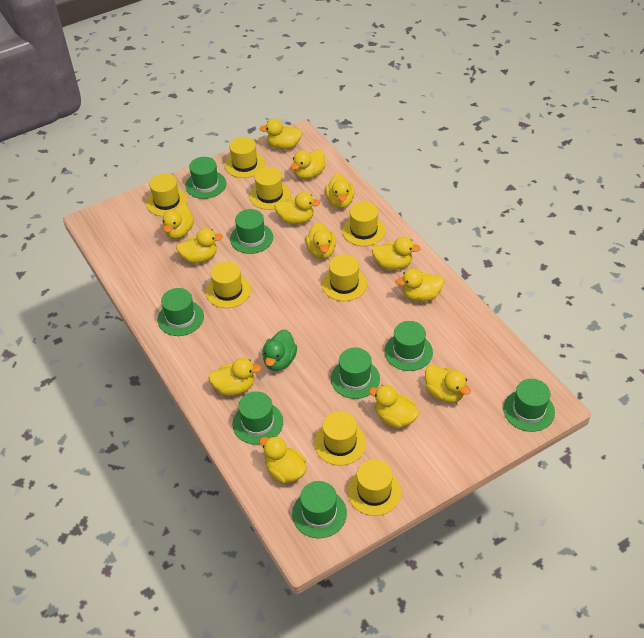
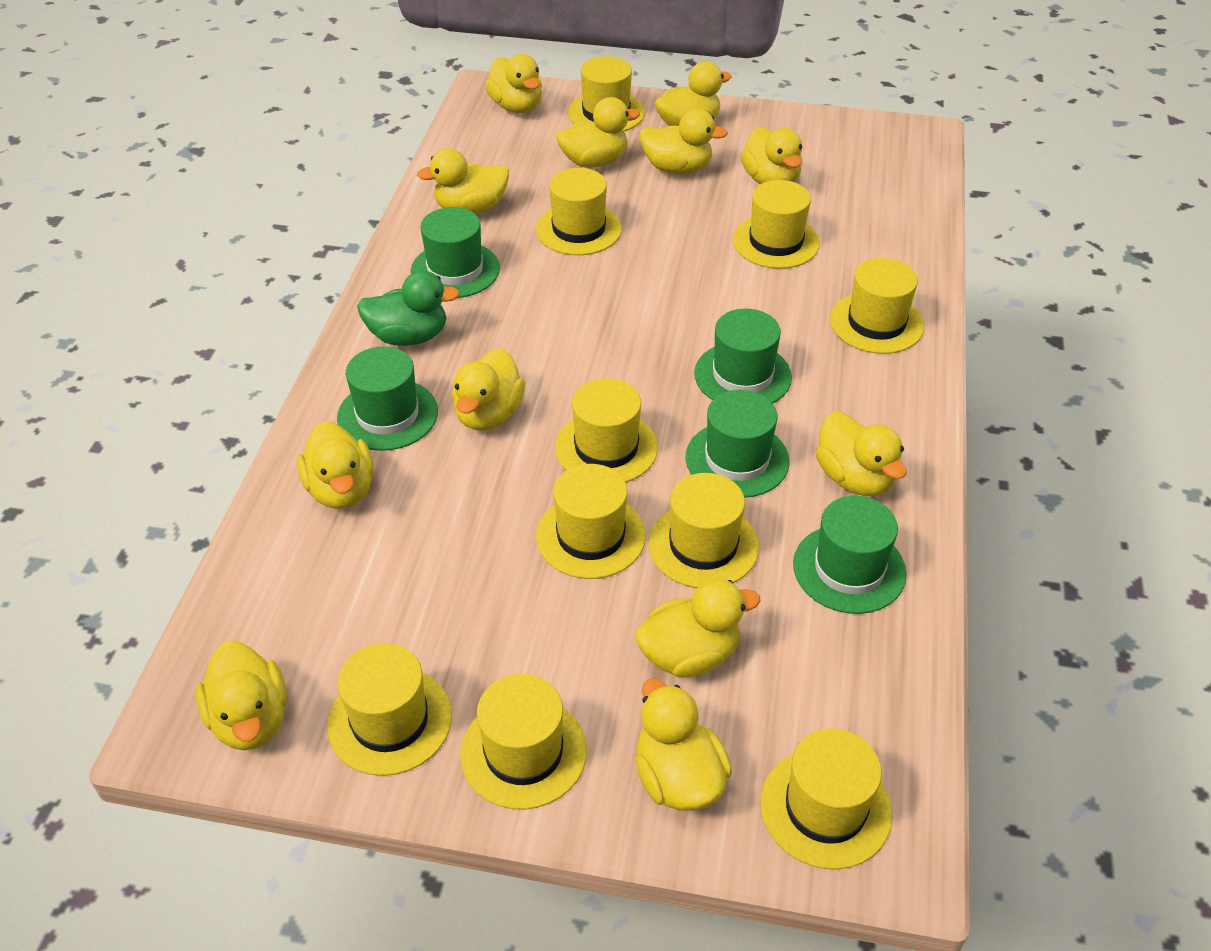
green hat: [158,288,204,336] [185,157,226,199] [230,209,273,254] [232,391,283,445] [292,481,347,538] [331,347,380,399] [385,321,433,371] [503,379,555,432] = 8 -> [337,346,438,451] [411,207,500,298] [685,390,790,498] [694,309,792,403] [793,496,907,614] = 5
yellow duck: [163,204,194,239] [176,228,223,263] [208,358,261,396] [259,118,303,150] [259,436,307,484] [275,192,320,224] [291,149,325,179] [305,222,336,259] [325,174,354,209] [369,385,419,428] [372,237,421,270] [396,269,444,302] [425,365,471,403] = 13 -> [196,641,287,750] [297,421,373,509] [417,148,509,214] [452,348,525,430] [485,54,542,113] [556,97,640,168] [635,579,761,678] [635,679,732,811] [639,109,728,174] [655,61,732,126] [741,126,802,184] [816,412,907,496] = 12
yellow hat: [146,174,188,216] [206,261,251,308] [225,137,265,178] [249,167,291,210] [314,411,366,466] [322,254,367,301] [342,202,386,246] [347,459,401,516] = 8 -> [327,643,452,776] [460,674,587,810] [536,168,622,255] [536,464,646,579] [555,378,658,483] [568,56,645,131] [648,473,759,588] [733,180,820,269] [760,728,892,870] [830,258,924,354] = 10

